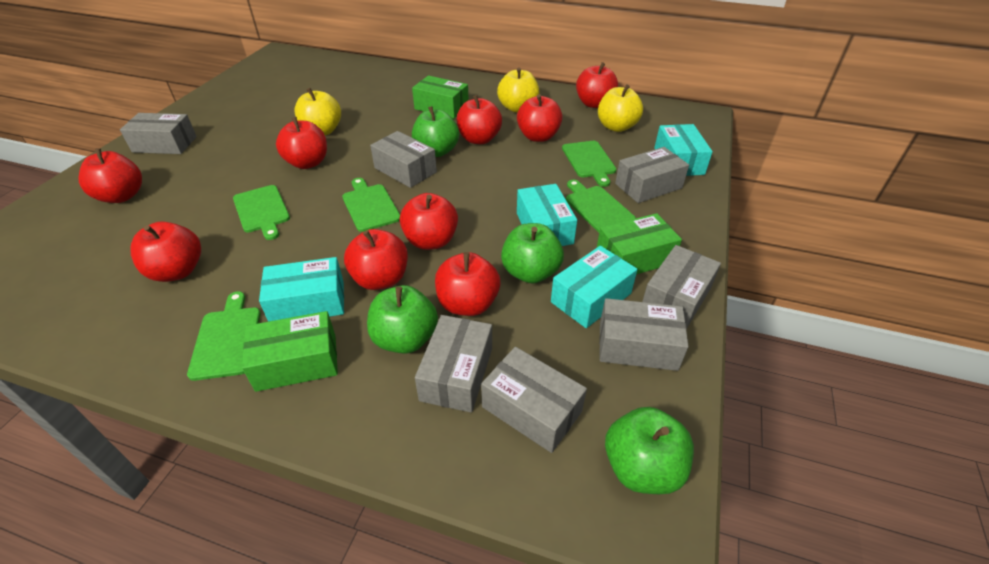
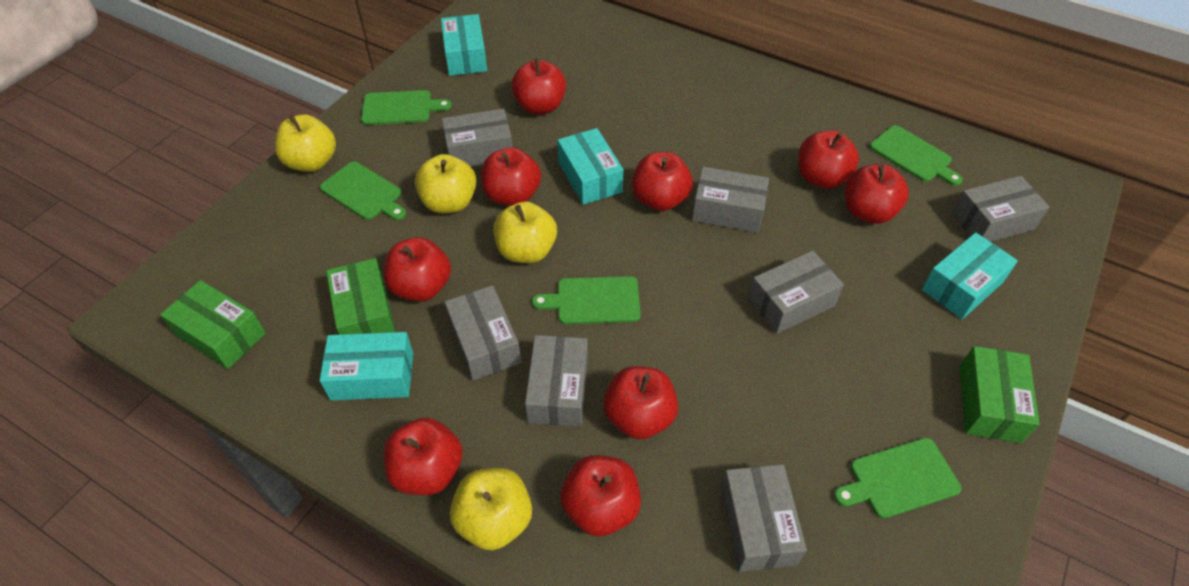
green apple: [367,285,438,354] [412,106,459,157] [501,223,564,283] [605,407,694,494] = 4 -> none = 0
yellow apple: [294,88,341,135] [497,68,539,113] [598,84,643,132] = 3 -> [275,114,336,172] [415,154,477,213] [450,468,532,550] [493,201,557,263] = 4

